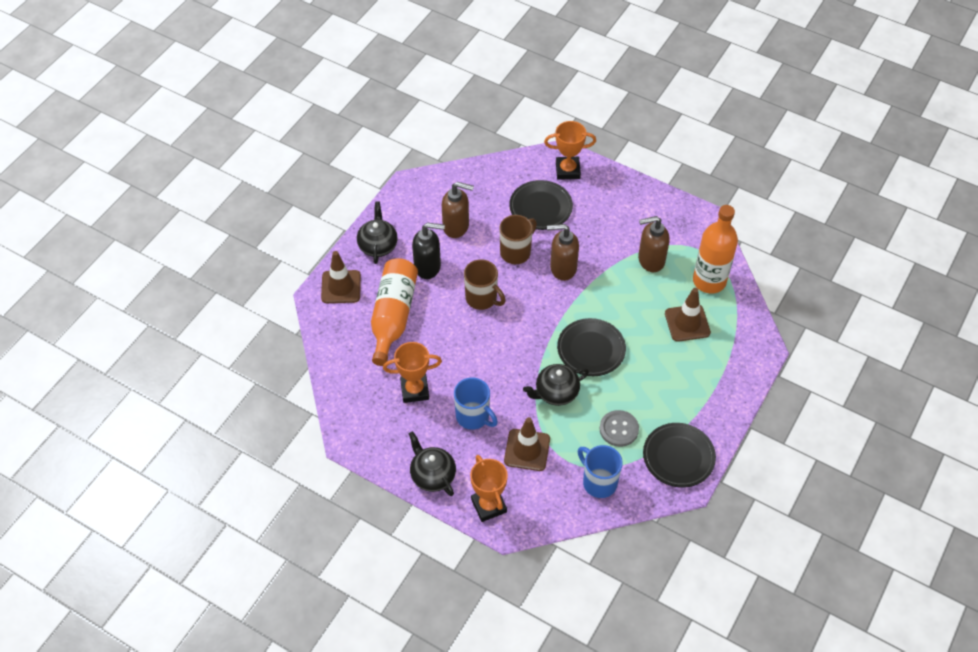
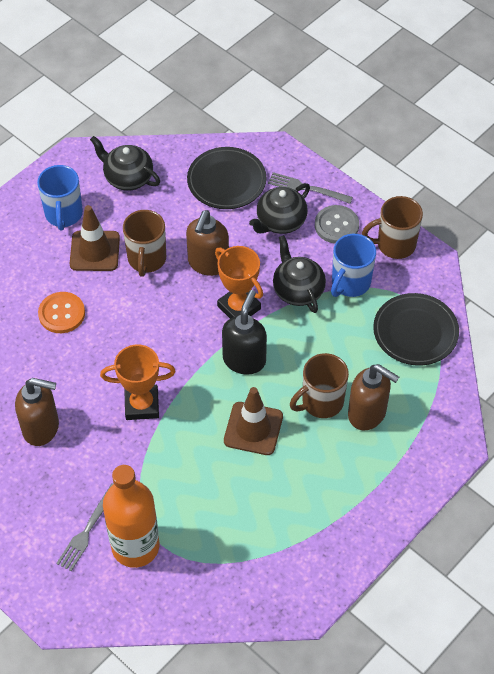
black plate: [509,180,573,230] [557,318,626,376] [643,423,716,488] = 3 -> [187,147,266,209] [373,293,459,366] = 2
brown mug: [464,259,506,310] [499,215,537,264] = 2 -> [123,210,166,277] [290,353,349,418] [362,196,423,259] = 3
brown traffic cone: [321,251,361,303] [504,417,550,471] [665,288,711,342] = 3 -> [70,205,120,271] [224,387,283,455] = 2
grey fork: none = 0 -> [56,483,113,571] [268,172,353,204] = 2
orange bottle: [371,258,418,366] [693,205,738,294] = 2 -> [103,465,160,568] = 1
orange button: none = 0 -> [38,292,85,333] = 1
orange trophy: [383,342,442,403] [470,455,508,522] [544,121,596,180] = 3 -> [100,344,176,420] [215,246,263,319] = 2

